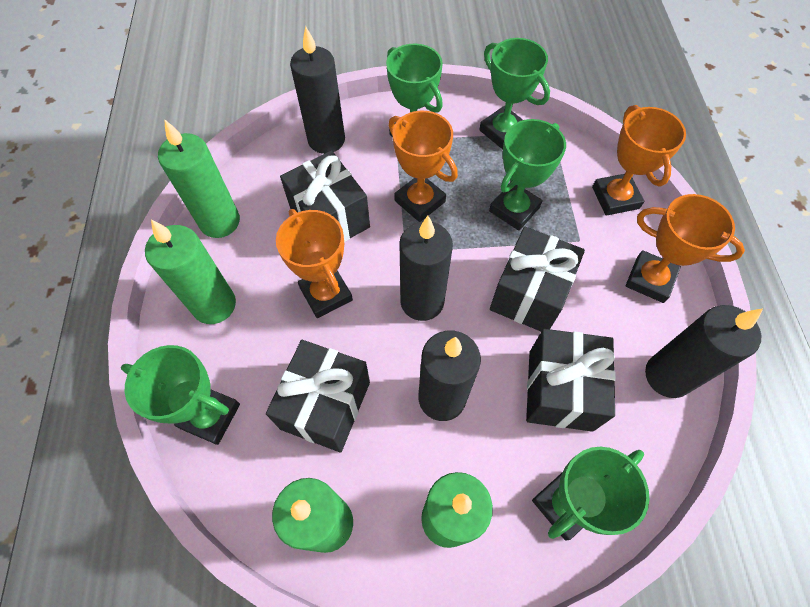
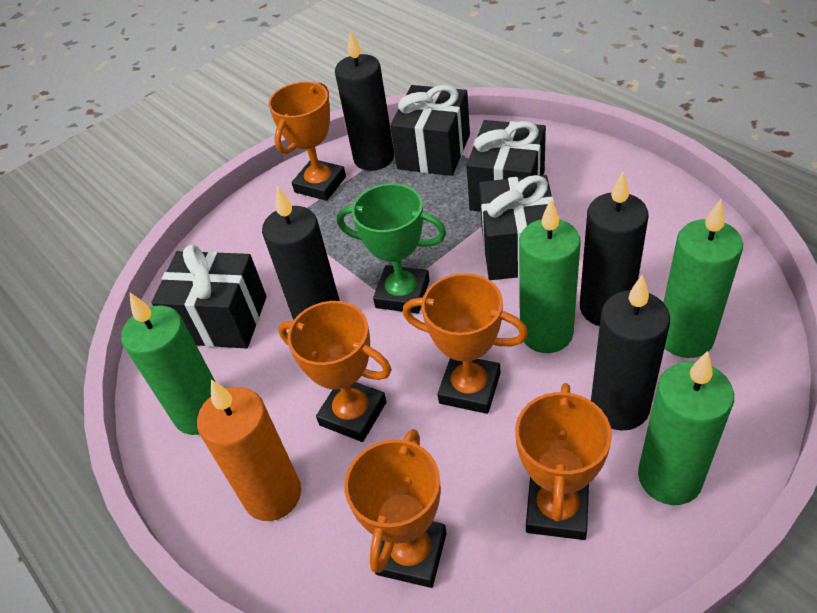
green trophy: [121,345,240,445] [386,43,443,138] [479,38,550,149] [489,119,566,231] [532,447,650,540] = 5 -> [337,183,446,314] = 1
orange candle: none = 0 -> [197,380,301,521] = 1
orange trophy: [276,209,353,318] [389,111,458,222] [592,105,686,216] [626,194,745,303] = 4 -> [268,82,346,201] [278,301,392,442] [344,429,447,588] [403,273,528,414] [515,383,612,540] = 5

